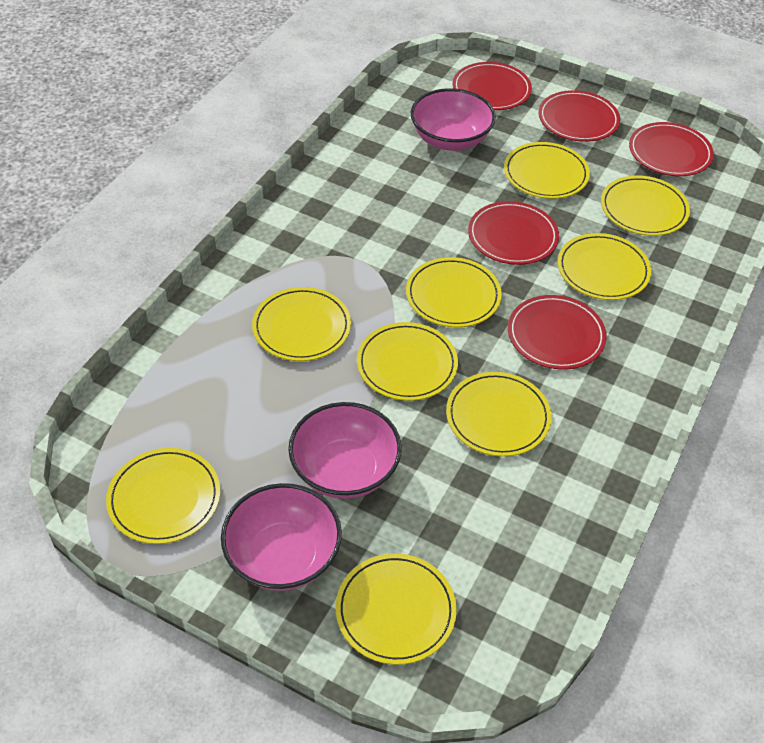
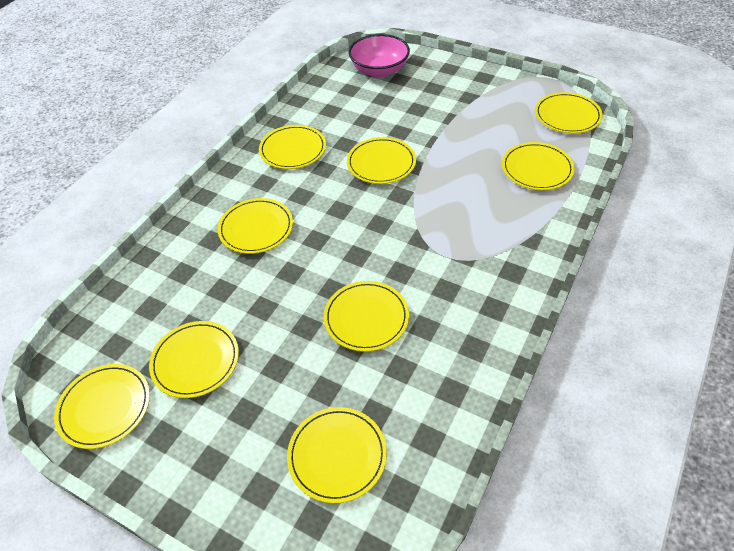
pink bowl: [221,483,342,591] [288,402,402,499] [411,88,496,151] = 3 -> [349,34,410,78] = 1
red plate: [452,62,532,110] [468,201,559,265] [508,295,607,370] [538,90,620,142] [629,122,714,176] = 5 -> none = 0

